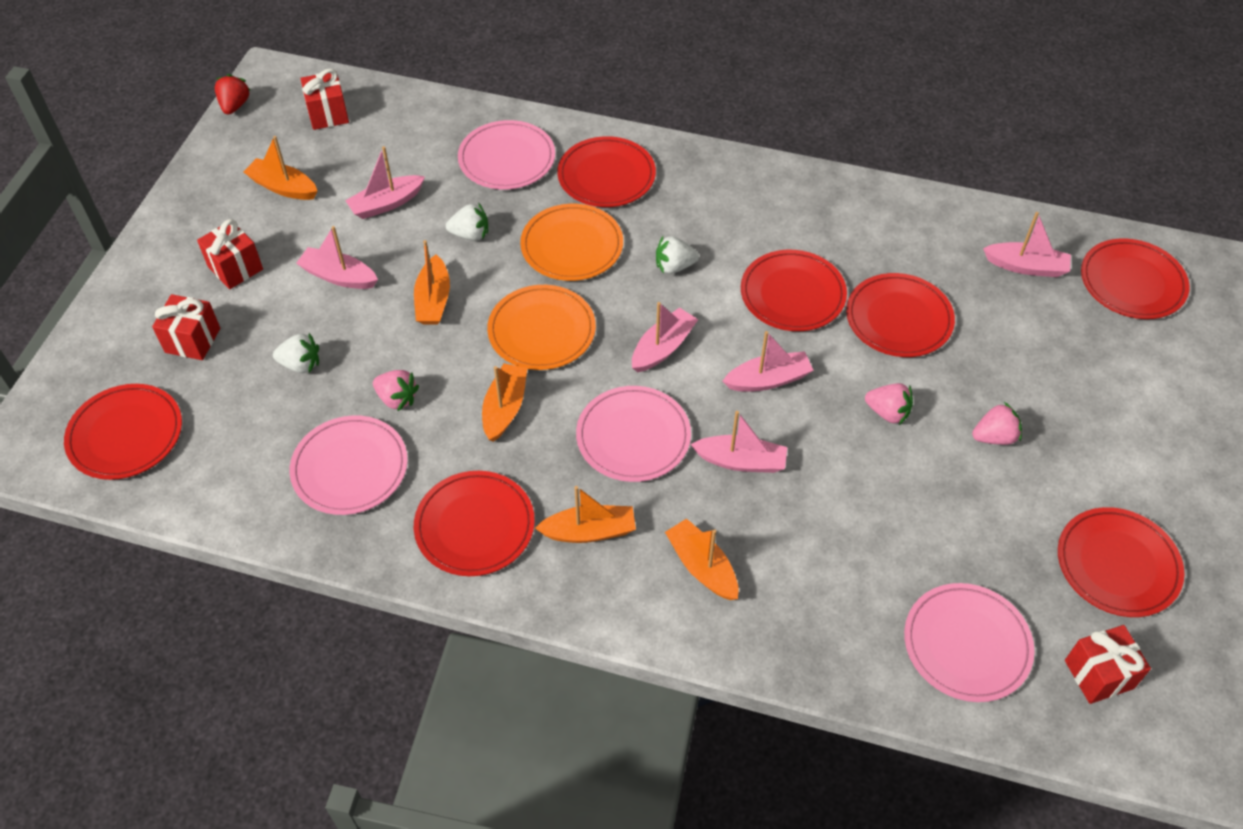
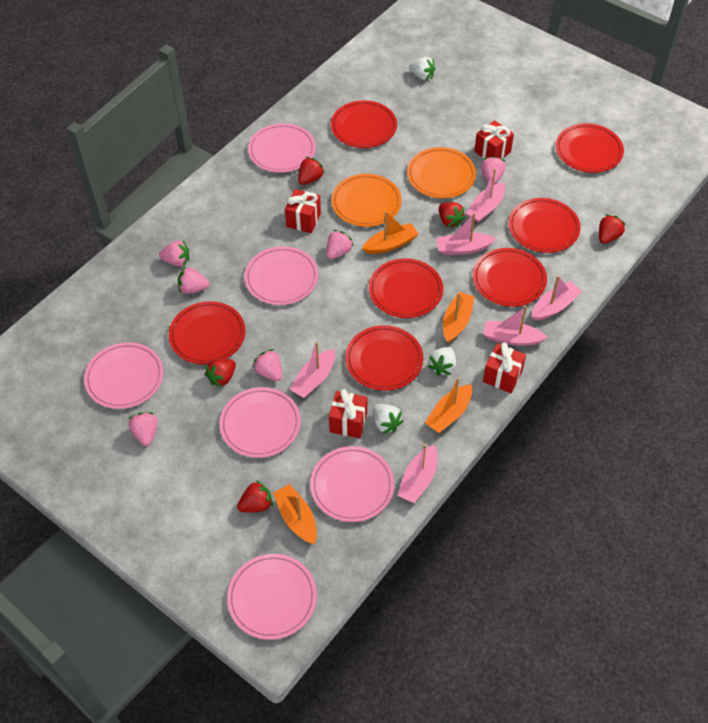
orange boat: [244,136,317,200] [414,240,450,324] [482,363,527,442] [535,486,636,543] [665,518,739,600] = 5 -> [273,484,317,544] [362,211,419,254] [425,377,472,433] [443,292,475,343] = 4
pink plate: [290,415,408,515] [458,120,555,190] [576,386,691,482] [904,583,1035,702] = 4 -> [84,342,163,409] [220,387,301,458] [227,554,317,640] [245,246,318,305] [248,123,316,173] [310,446,394,522] = 6
pink strawberry: [373,370,419,412] [865,383,913,425] [972,402,1022,445] = 3 -> [128,412,158,446] [159,240,189,267] [178,267,209,294] [253,349,282,381] [326,230,354,259] [481,156,506,185] = 6
red strawberry: [215,74,251,115] = 1 -> [205,359,236,387] [237,480,273,513] [298,157,325,185] [439,202,465,228] [599,214,626,244] = 5

